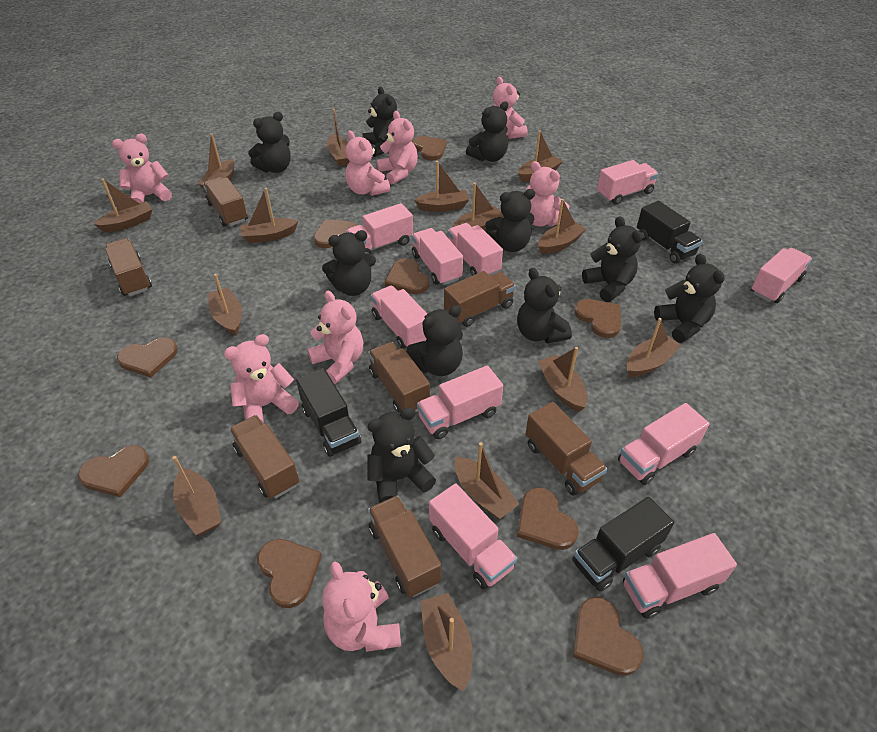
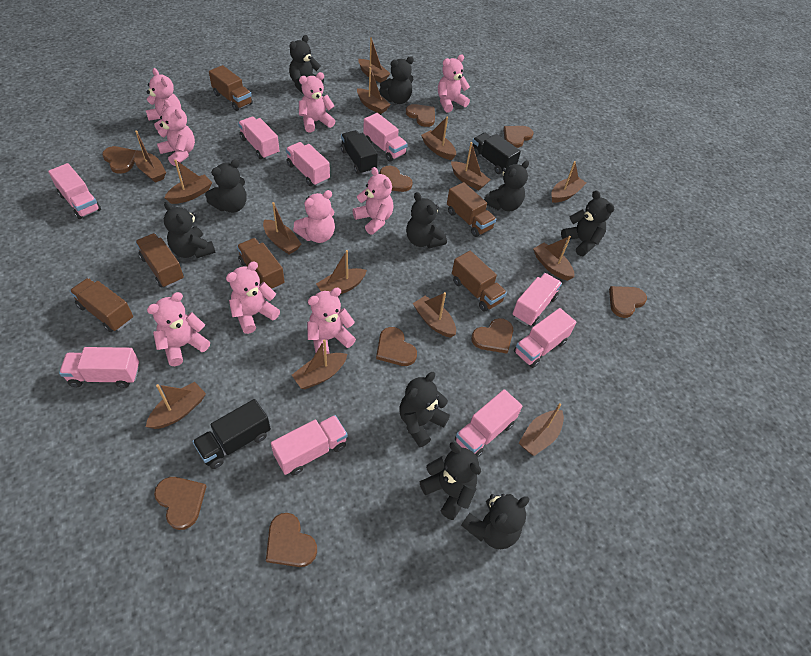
brown truck: [105,238,152,296] [203,177,248,227] [229,415,299,499] [368,342,430,413] [368,495,441,597] [444,271,516,327] [526,402,607,495] = 7 -> [70,278,133,332] [135,233,184,288] [209,65,253,111] [237,238,285,290] [447,182,496,237] [452,251,507,312] = 6
pink teddy bear: [112,134,172,203] [224,334,299,424] [307,291,364,384] [322,561,401,652] [345,130,390,196] [377,111,418,184] [493,77,527,139] [526,161,569,227] = 8 -> [146,68,181,130] [147,292,210,366] [157,100,195,166] [226,261,280,334] [293,190,335,243] [299,72,335,132] [307,288,356,354] [353,167,394,235] [438,55,470,113] = 9
pink truck: [346,203,413,255] [371,285,427,349] [412,228,463,285] [417,365,503,439] [429,483,517,589] [447,223,503,276] [597,160,658,205] [618,403,710,485] [623,533,737,619] [751,248,812,303] = 10 -> [48,163,101,219] [59,347,139,388] [238,117,279,159] [271,415,348,475] [286,142,330,186] [363,113,408,161] [455,389,523,458] [512,273,562,326] [514,308,576,368] = 9

